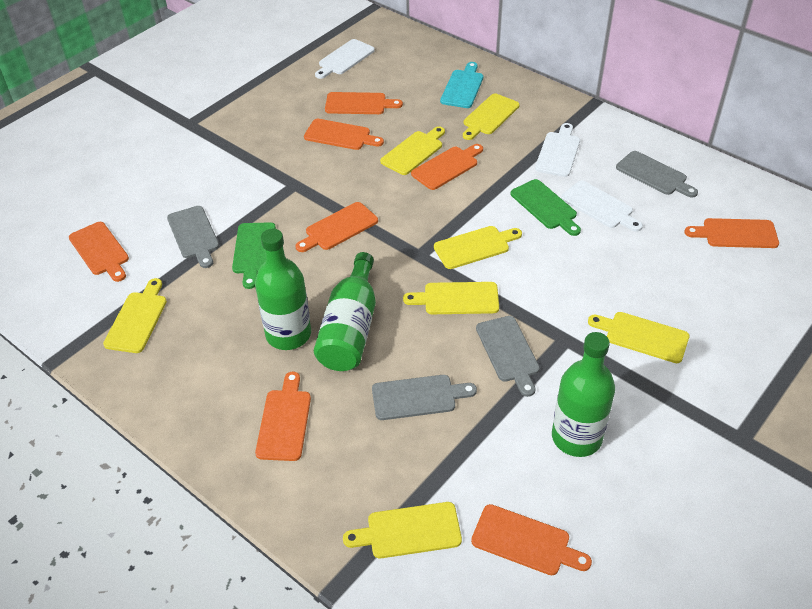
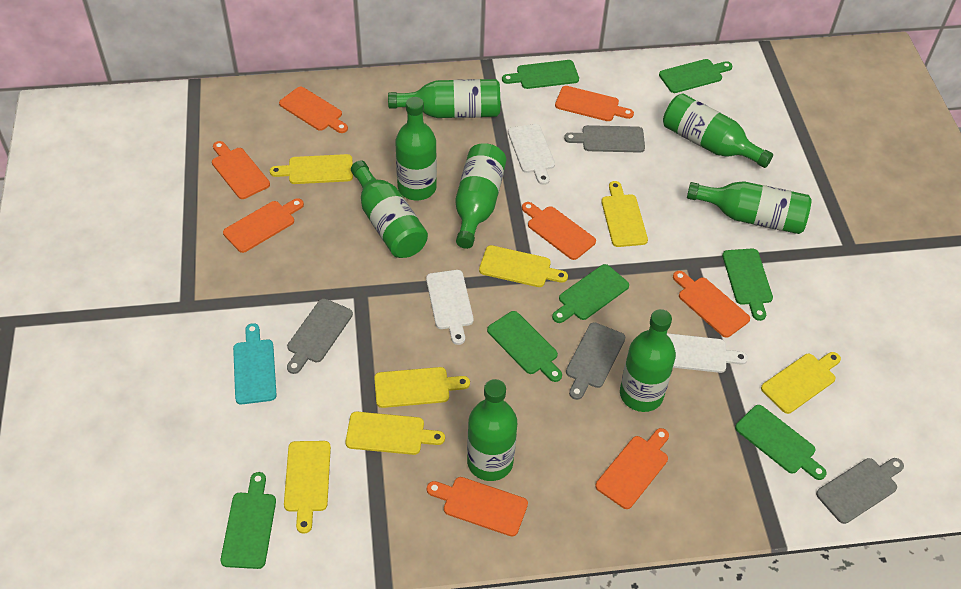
green bottle: [255,229,311,350] [314,252,376,371] [552,332,615,457] = 3 -> [351,160,428,258] [388,79,500,118] [395,97,437,200] [455,143,506,249] [467,379,517,481] [620,309,676,412] [663,93,773,168] [687,181,812,234] = 8
green cutting board: [232,222,276,289] [511,179,581,236] = 2 -> [221,472,276,569] [487,311,562,382] [502,60,579,89] [552,264,629,323] [659,59,733,93] [722,249,773,321] [735,405,827,480] = 7

